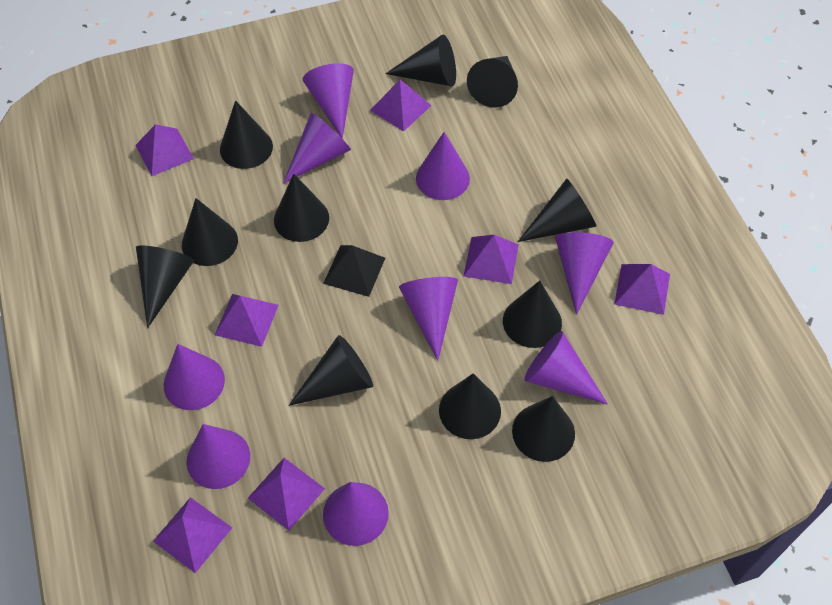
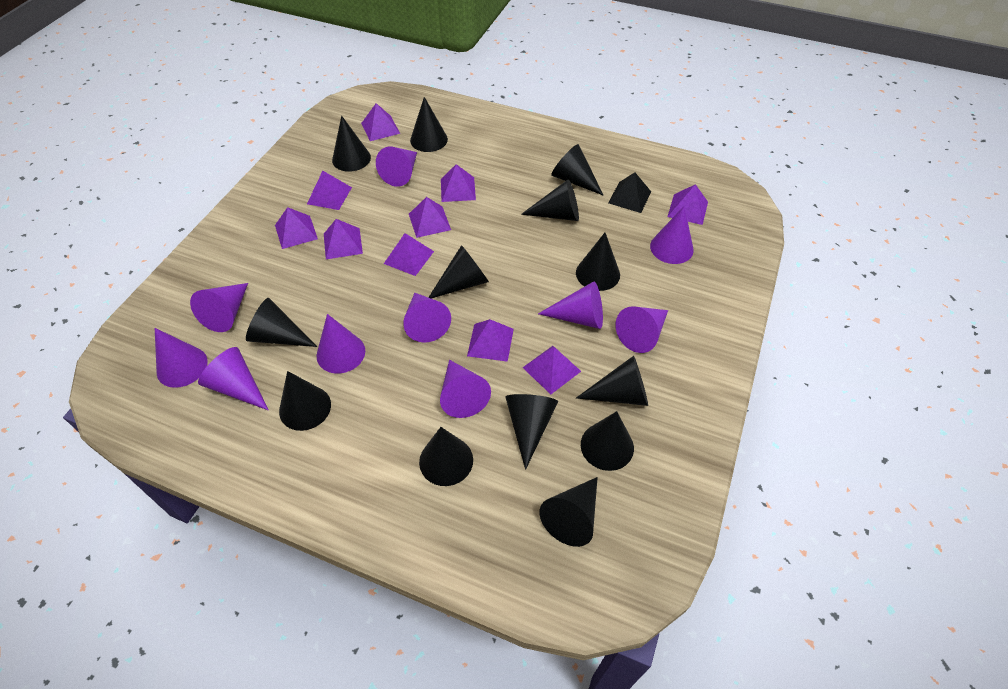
black cone: [136,245,194,328] [182,198,238,266] [220,100,273,169] [274,174,329,242] [289,335,373,406] [385,35,456,87] [439,373,501,439] [467,56,518,108] [503,281,562,348] [512,396,575,462] [518,178,596,242] = 11 -> [246,298,317,347] [279,371,331,431] [332,116,371,172] [410,97,448,152] [419,427,473,486] [428,245,489,299] [505,394,558,470] [521,179,579,221] [539,477,598,547] [551,144,604,196] [576,233,620,291] [576,356,648,406] [581,411,634,471] = 13
purple cone: [163,344,225,410] [187,424,250,489] [283,112,351,184] [303,63,354,139] [323,482,389,546] [399,277,458,361] [416,132,470,200] [524,331,608,405] [555,232,614,315] = 9 -> [155,328,208,388] [190,283,248,332] [198,347,268,410] [316,314,365,374] [376,147,417,187] [403,293,451,342] [440,360,491,418] [538,281,603,329] [616,306,668,353] [650,206,694,264] = 10
purple pyramid: [135,124,194,176] [153,497,232,573] [215,294,278,347] [248,458,325,531] [370,80,432,132] [464,235,519,284] [614,264,670,315] = 7 -> [275,207,318,249] [307,171,352,210] [324,219,363,259] [361,103,400,141] [384,233,434,276] [409,197,451,238] [441,164,476,202] [467,319,514,362] [522,346,581,394] [668,184,708,225] = 10

